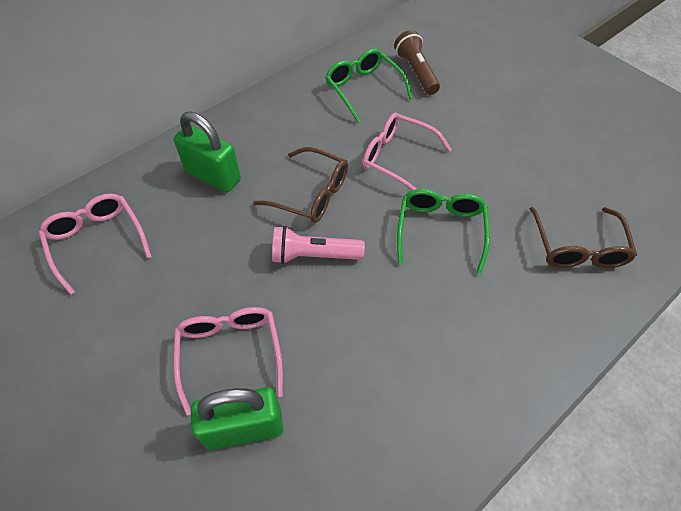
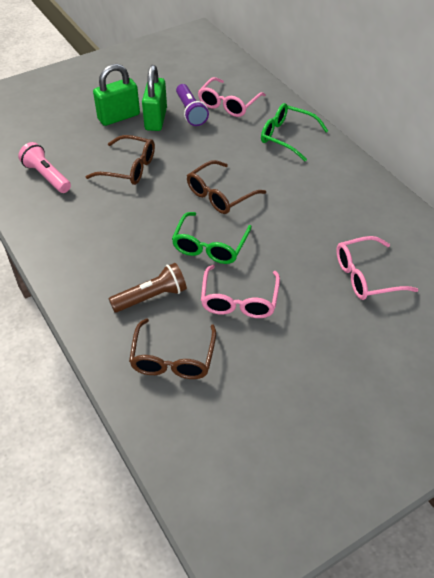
brown glasses: [253,147,348,223] [530,207,637,268] = 2 -> [85,135,155,185] [129,318,216,379] [187,160,266,214] = 3
purple flashlight: none = 0 -> [176,84,209,126] = 1

